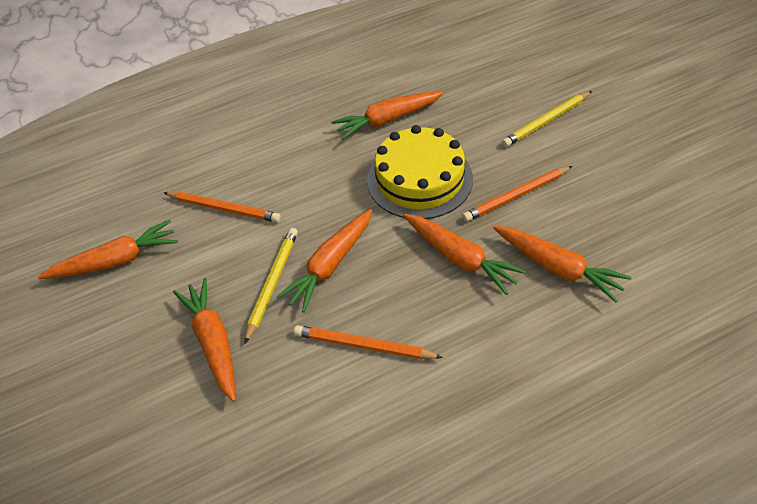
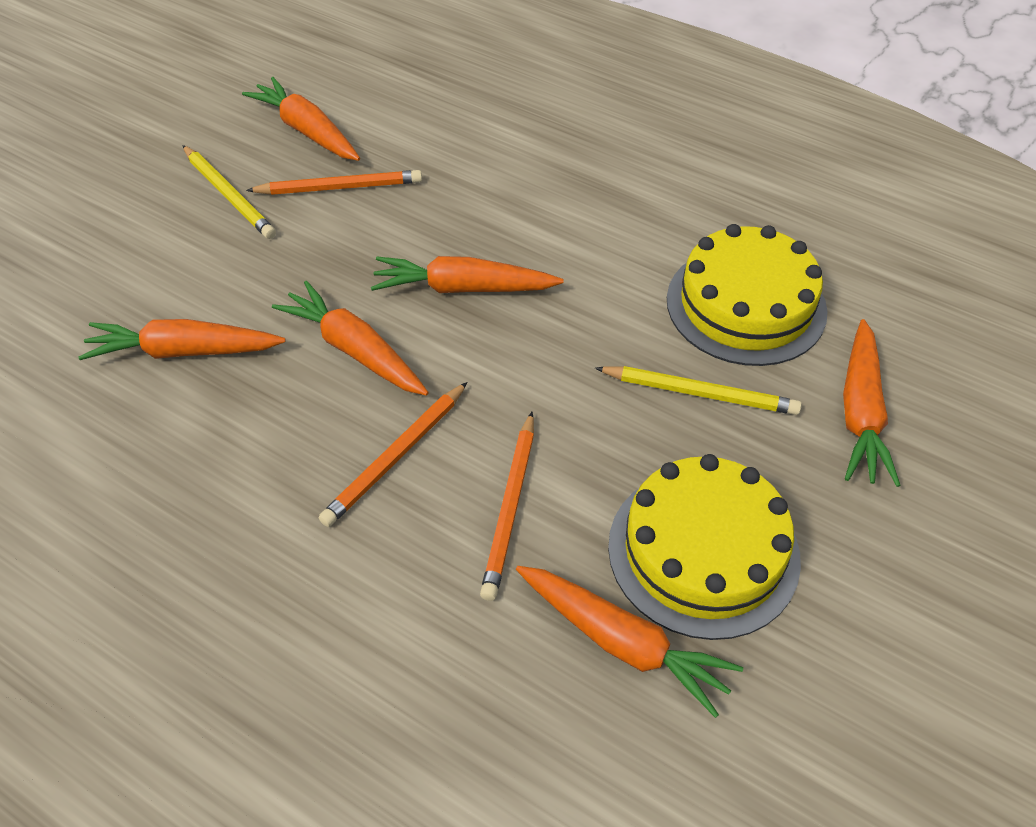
yellow cake: [367,125,473,219] = 1 -> [608,454,801,640] [667,224,828,366] = 2

